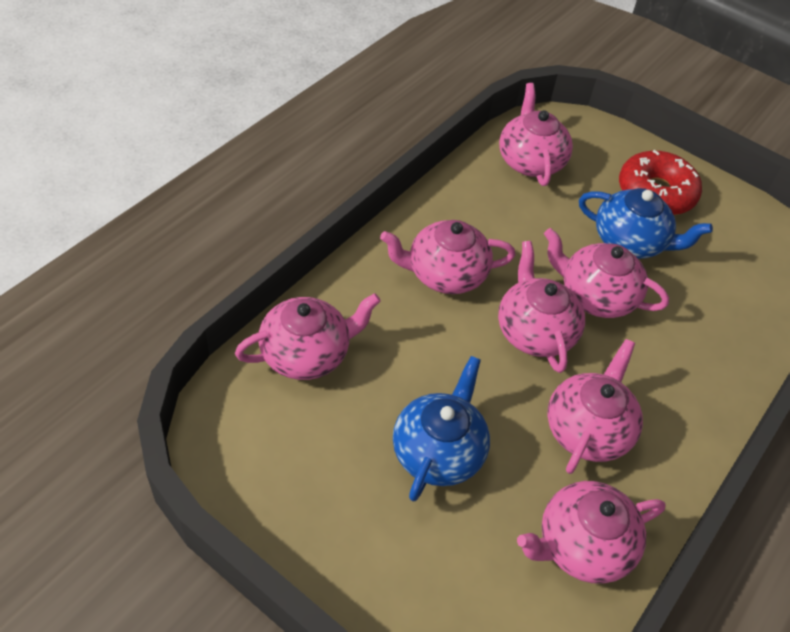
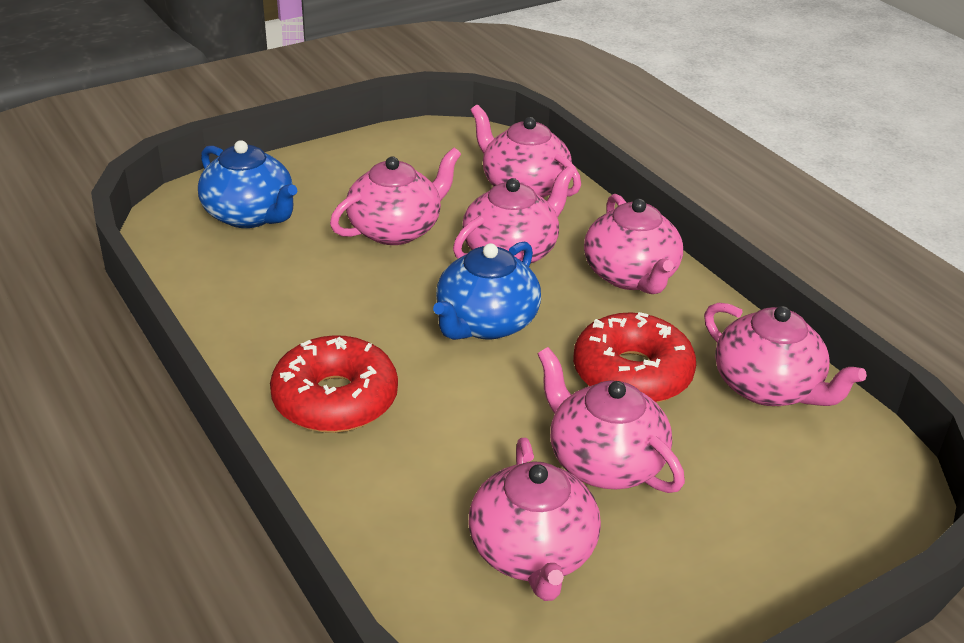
red donut: [619,150,702,215] = 1 -> [270,335,398,433] [573,312,696,403] = 2

